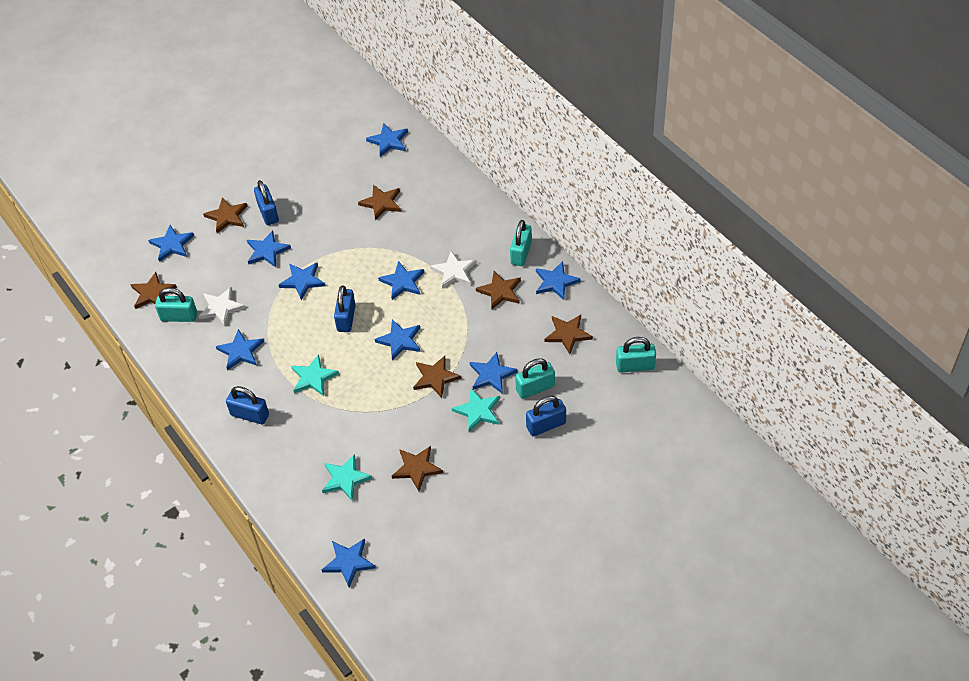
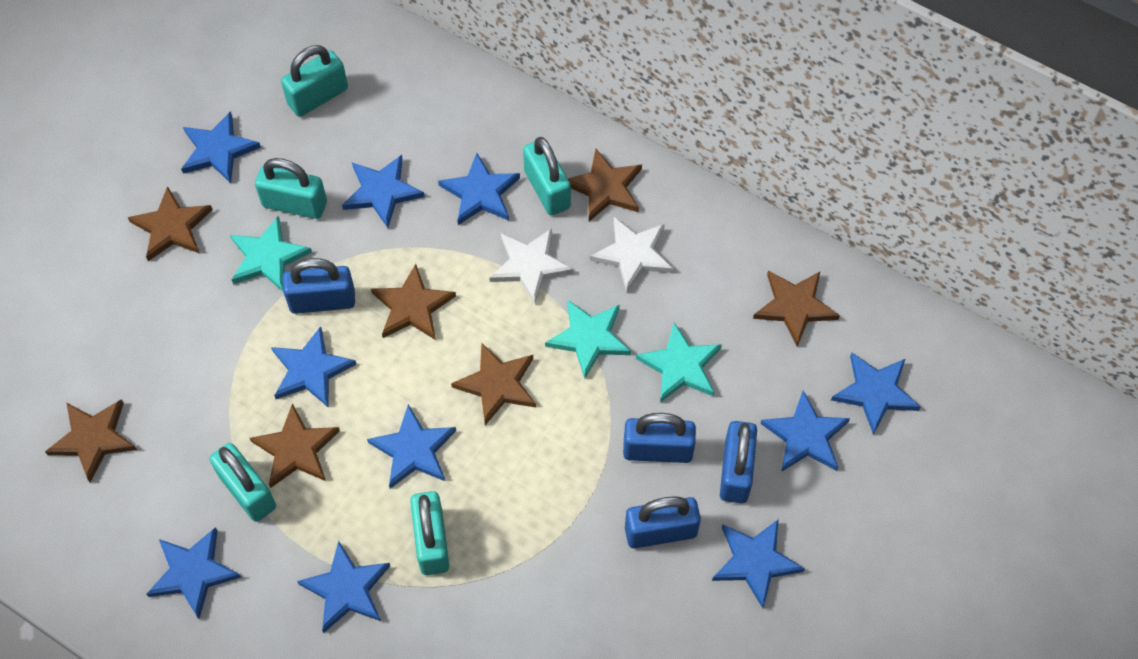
turquoise padlock: [155,288,197,322] [510,220,532,266] [515,358,555,399] [616,337,656,373] = 4 -> [209,443,276,522] [255,158,327,219] [281,45,348,117] [410,491,449,575] [523,137,571,215] = 5

